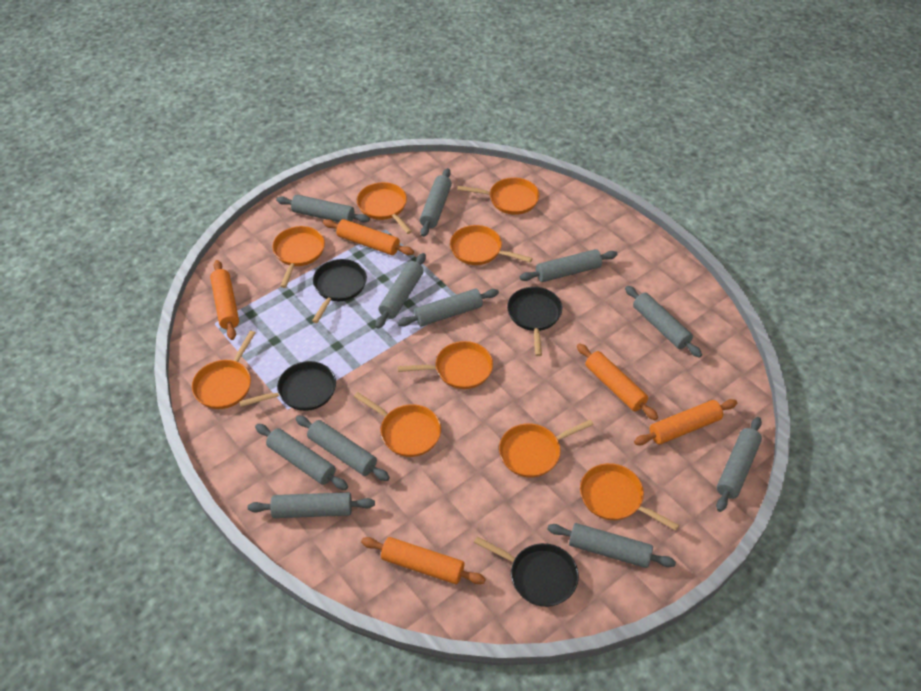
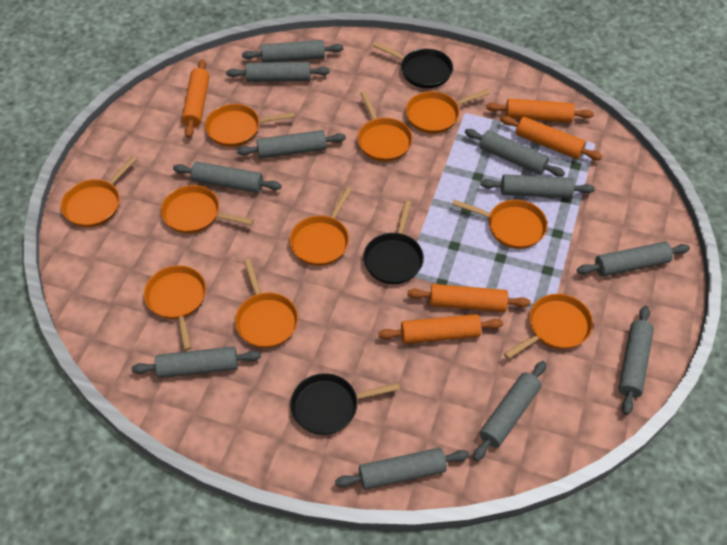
black pan: [239,361,336,411] [312,259,367,323] [474,536,579,607] [507,287,562,356] = 4 -> [290,373,400,435] [363,200,424,284] [373,42,453,88] = 3
orange pan: [192,331,255,409] [273,226,325,288] [354,392,441,457] [357,182,412,234] [398,341,493,389] [450,225,533,265] [457,177,540,215] [499,419,594,477] [580,463,679,531] = 9 -> [61,156,137,227] [144,265,206,350] [161,185,254,234] [205,104,295,147] [235,259,298,348] [289,187,352,266] [357,91,413,162] [406,89,490,134] [452,199,548,249] [504,294,593,359] = 10

